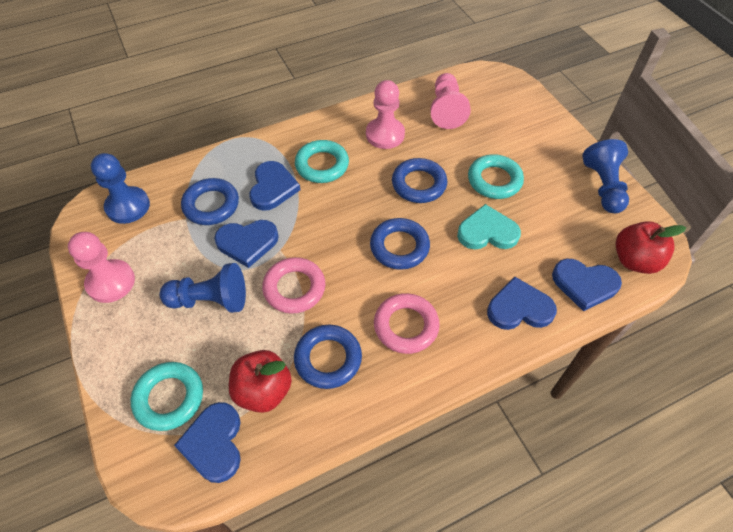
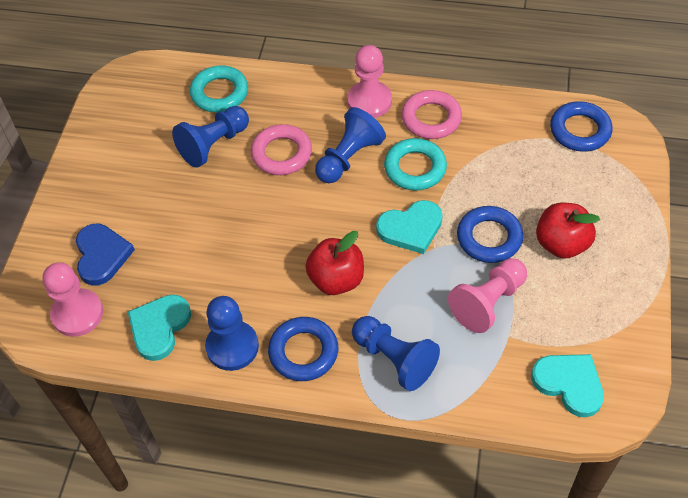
blue heart: [174,402,241,483] [214,220,279,268] [249,161,301,211] [487,277,557,330] [552,259,622,311] = 5 -> [76,224,135,286] = 1
blue pawn: [91,153,150,224] [159,263,246,313] [582,139,629,213] = 3 -> [172,106,249,168] [205,296,259,371] [315,107,386,183] [352,316,440,391] = 4
blue ring: [181,178,239,225] [294,325,362,389] [370,218,430,270] [392,158,447,203] = 4 -> [268,317,338,381] [457,206,523,263] [550,101,613,152] = 3
turquoise heart: [457,204,521,249] = 1 -> [128,294,191,361] [376,200,443,254] [531,354,604,417] = 3
turquoise ring: [130,362,203,431] [295,140,349,183] [468,154,524,199] = 3 -> [190,66,248,113] [384,138,447,191] = 2

